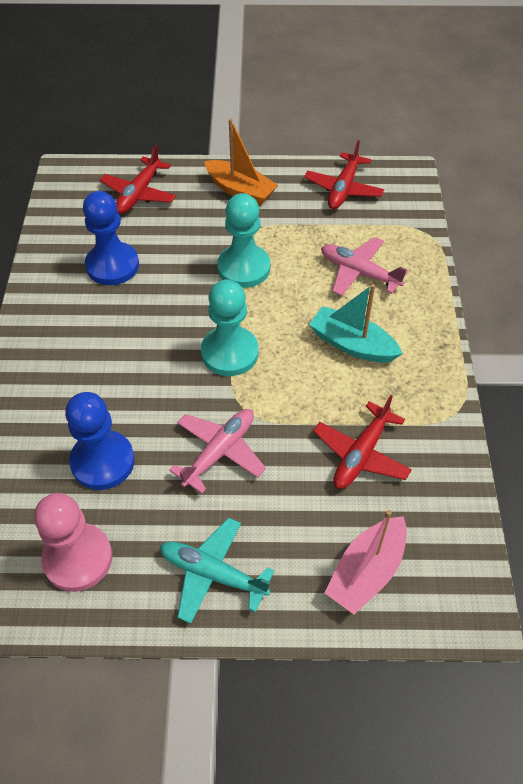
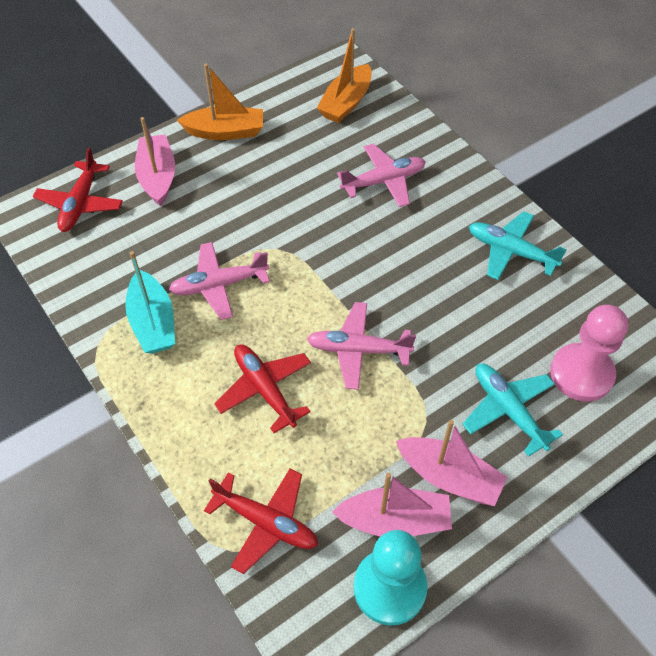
blue pawn: [65,392,135,490] [83,191,139,285] = 2 -> none = 0
orange boat: [204,119,278,206] = 1 -> [177,64,263,140] [317,28,371,123] = 2
pink boat: [324,510,407,614] = 1 -> [135,117,175,206] [332,473,452,537] [396,420,508,506] = 3
pink plane: [169,409,266,494] [321,237,408,296] = 2 -> [169,242,270,320] [307,302,416,390] [337,143,426,207] = 3
turquoise pawn: [201,280,259,376] [217,193,270,288] = 2 -> [354,530,428,626] = 1
turquoise plane: [160,518,274,624] = 1 -> [463,364,563,457] [469,211,567,280] = 2

